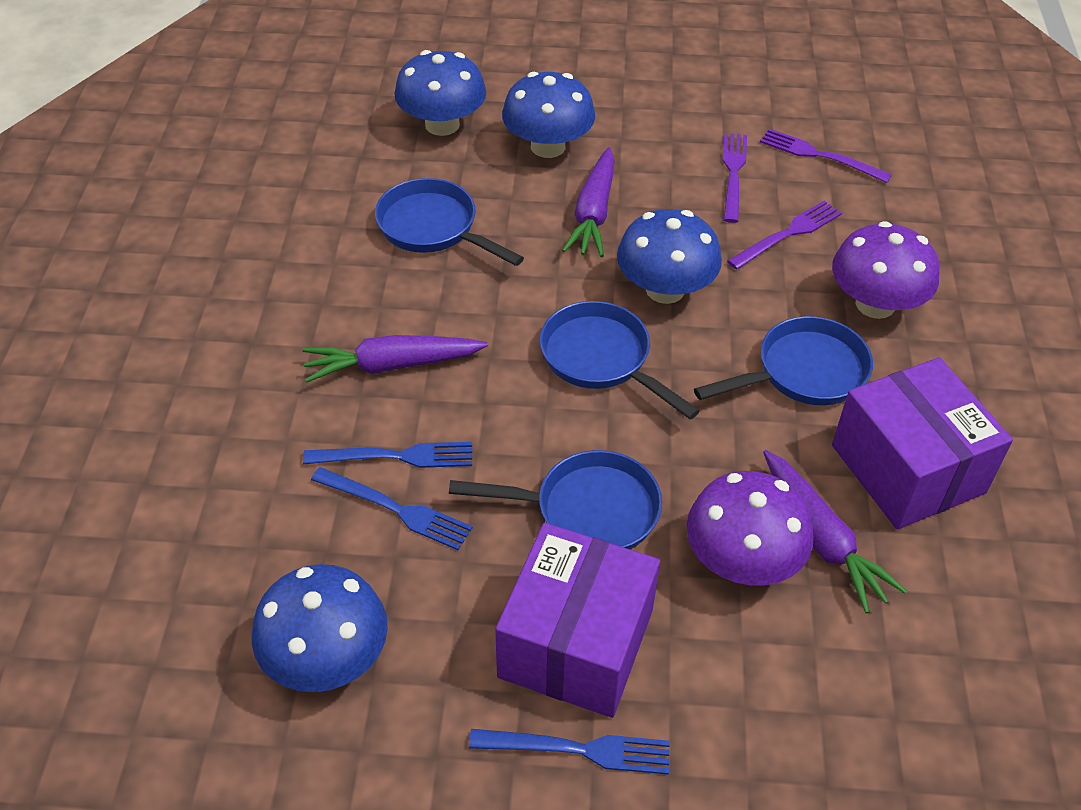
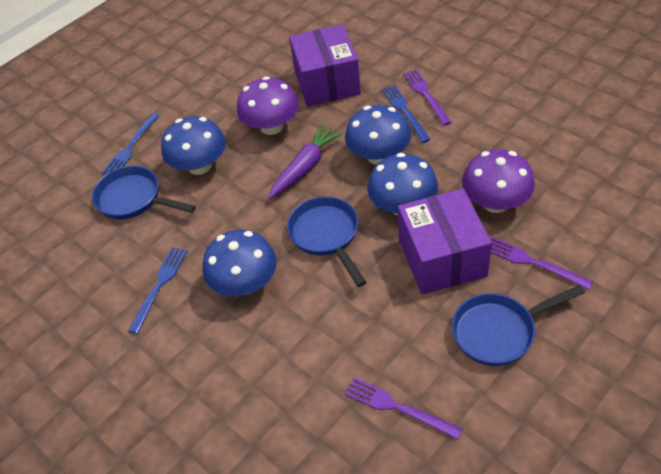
blue pan: [375,178,524,266] [449,450,662,549] [540,301,700,419] [694,316,873,405] = 4 -> [92,166,196,219] [287,196,366,287] [452,285,585,366] = 3
purple carrot: [303,335,488,383] [562,147,615,257] [763,450,907,613] = 3 -> [268,124,343,199] = 1

